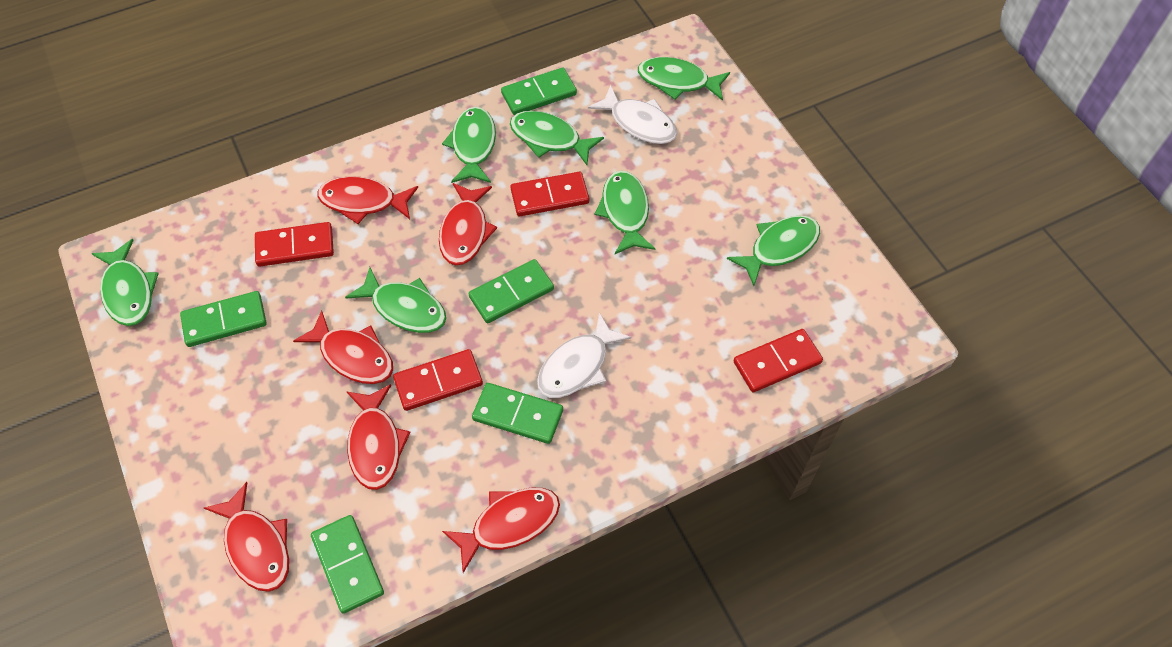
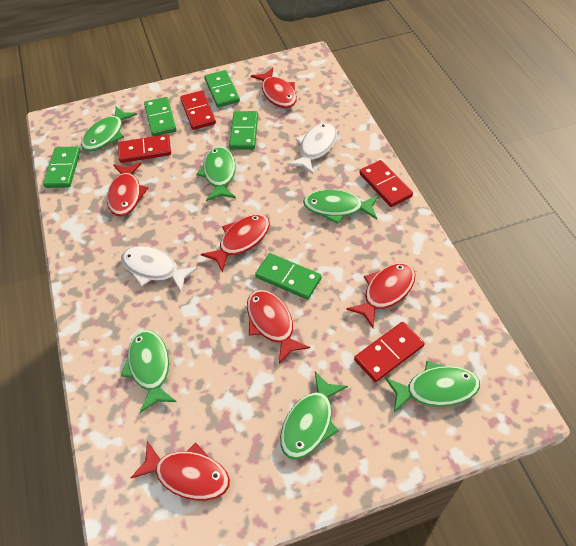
green fish: [92,239,159,326] [345,267,446,333] [442,107,496,183] [510,111,604,165] [595,171,655,254] [638,57,730,101] [727,215,820,286] = 7 -> [81,106,137,151] [121,330,177,413] [196,146,236,201] [280,372,348,459] [303,190,379,224] [385,361,480,412] = 6

